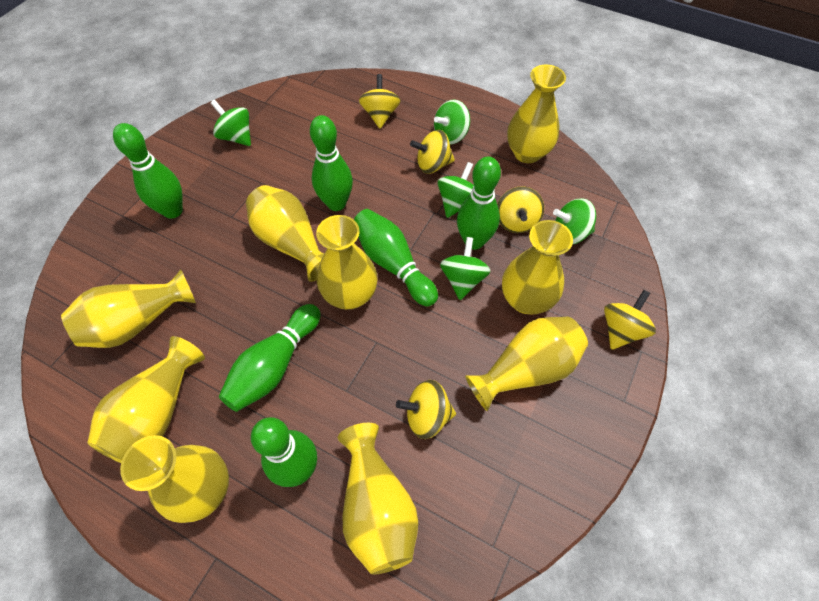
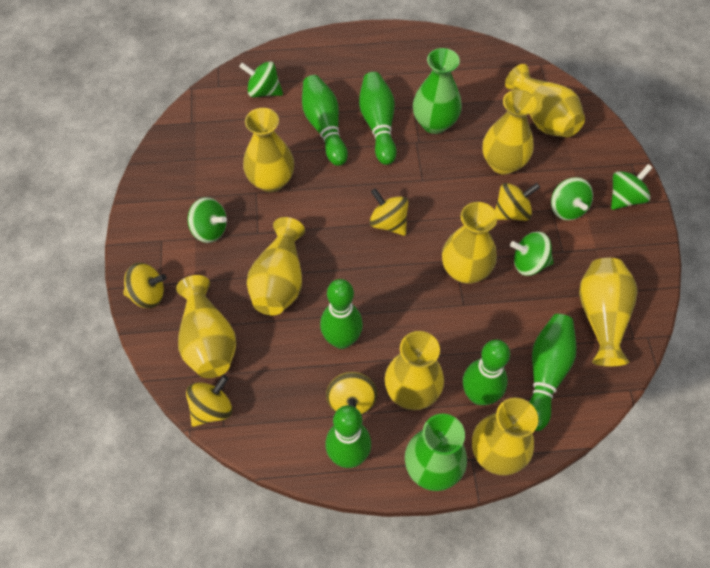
green vase: none = 0 -> [405,414,467,491] [413,48,462,134] = 2

